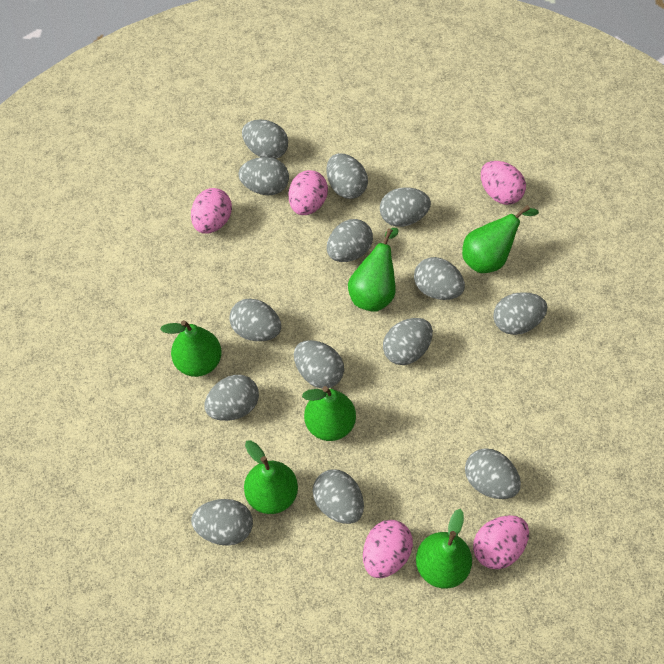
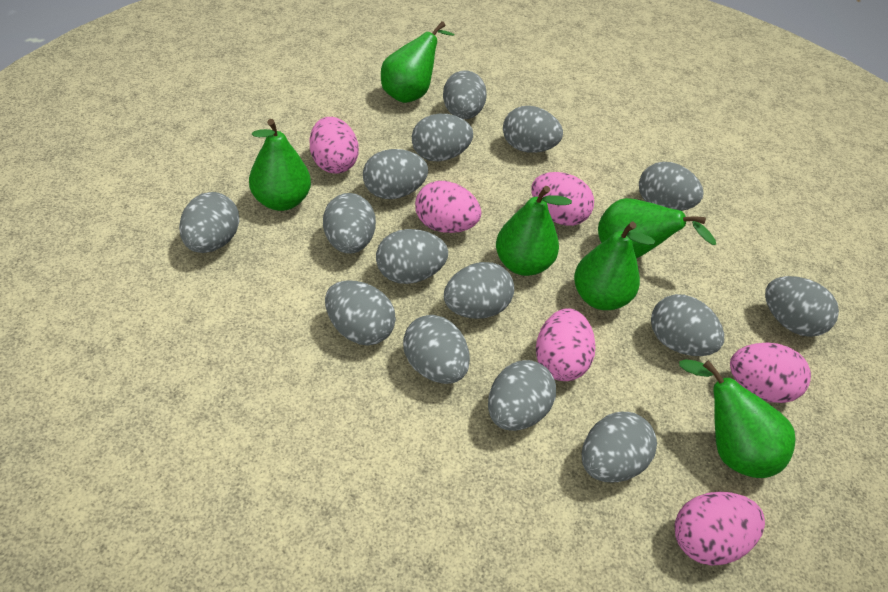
grey egg: [191,499,253,546] [204,375,259,421] [229,298,281,341] [238,157,289,195] [242,120,288,159] [294,340,344,388] [313,470,364,524] [327,153,368,199] [327,219,373,262] [380,187,431,227] [383,318,433,365] [414,257,465,300] [465,448,521,499] [493,292,547,335] = 14 -> [179,192,239,253] [323,193,376,254] [325,280,396,345] [363,149,428,199] [376,229,448,284] [403,315,470,384] [412,114,473,161] [443,70,487,119] [444,262,514,319] [488,360,556,431] [503,106,563,153] [582,412,657,482] [639,162,704,211] [651,294,724,356] [765,276,839,337] = 15
pink egg: [191,188,232,234] [289,170,328,215] [363,520,413,578] [473,515,529,569] [481,161,526,205] = 5 -> [310,117,359,173] [415,181,481,233] [531,172,594,226] [536,308,596,381] [674,491,765,566] [730,343,811,403] = 6

